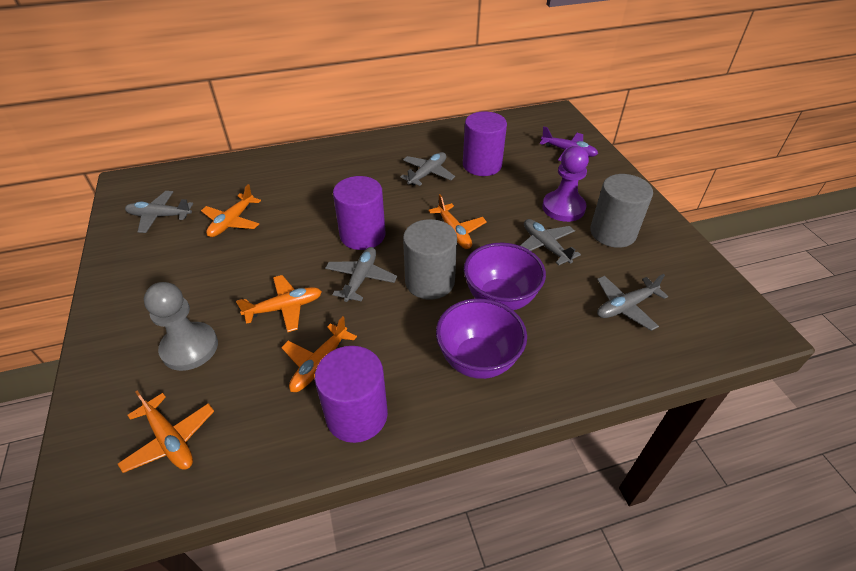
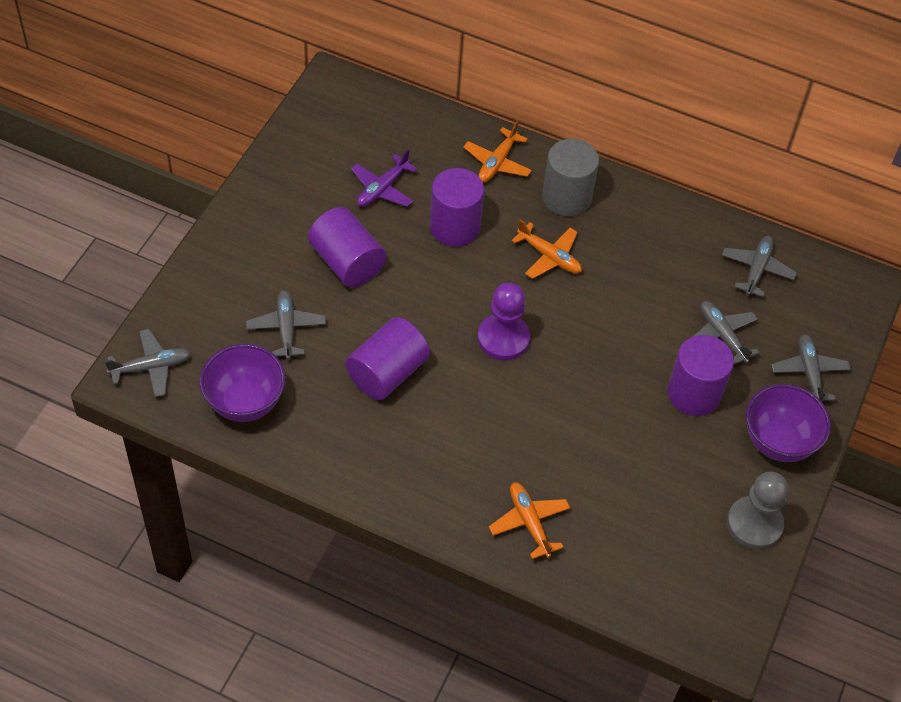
grey cylinder: [403,219,457,300] [590,174,653,248] = 2 -> [542,139,599,216] = 1
orange plane: [118,391,214,473] [201,184,261,237] [236,275,322,332] [281,316,357,392] [428,194,487,249] = 5 -> [463,121,532,182] [489,482,570,559] [512,219,582,279] = 3
purple cylinder: [315,346,388,443] [333,176,385,250] [463,111,507,176] = 3 -> [308,207,386,287] [345,317,430,400] [430,168,484,247] [667,335,734,416] = 4

